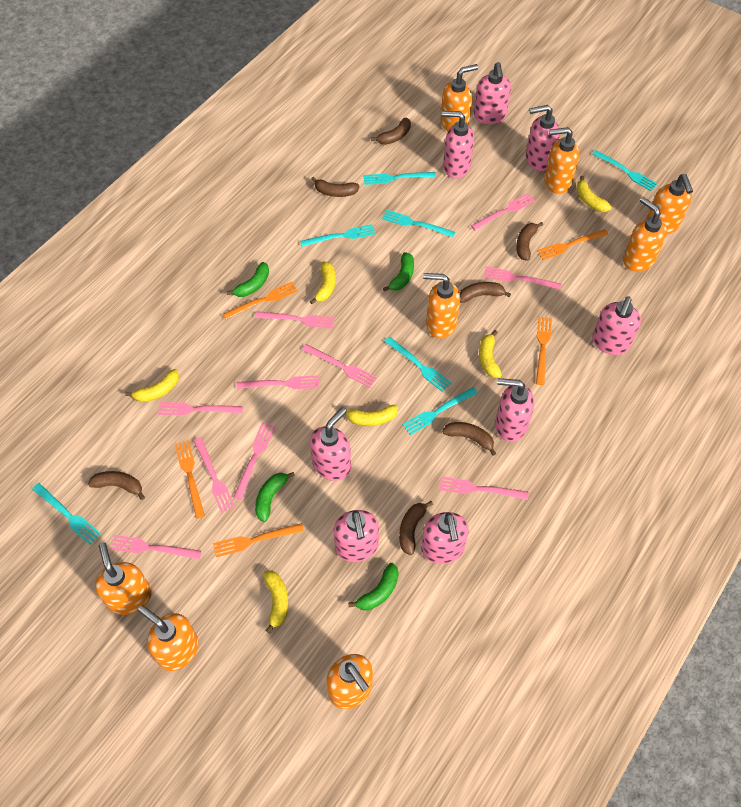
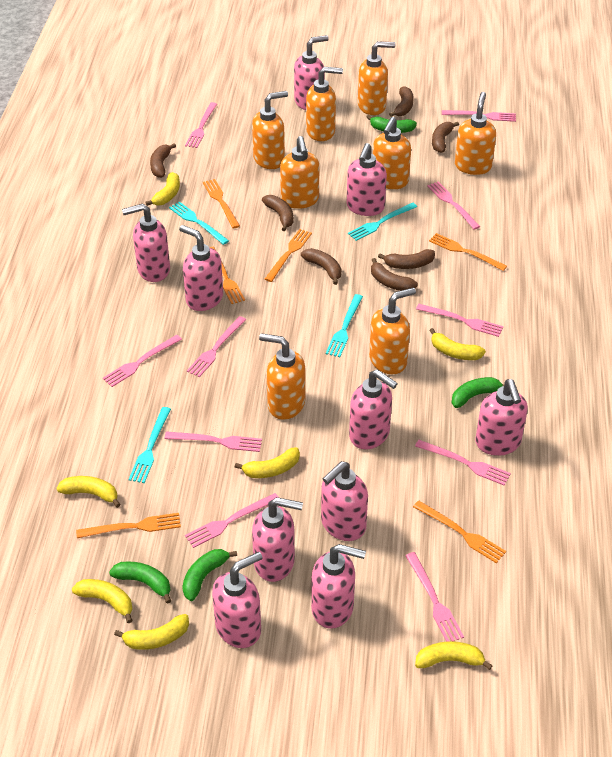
orange fork: [175,440,205,519] [213,523,304,557] [223,282,298,320] [536,317,552,385] [537,229,608,260] = 5 -> [76,513,181,538] [203,179,240,228] [209,247,245,304] [265,229,312,282] [413,500,506,563] [429,233,507,271] = 6
pink soap dispenser: [310,407,351,481] [333,510,379,562] [421,512,469,564] [442,111,474,178] [474,62,511,124] [495,378,534,442] [526,105,560,171] [592,296,641,355] = 8 -> [122,204,170,282] [179,225,223,311] [212,552,263,648] [252,497,303,582] [294,35,329,110] [311,544,366,629] [321,461,368,541] [347,143,387,216] [349,369,398,449] [475,379,528,456] = 10
turquoise fork: [32,483,101,545] [300,224,375,247] [363,172,436,185] [382,210,455,237] [384,337,451,392] [402,387,478,435] [592,150,657,191] = 7 -> [129,407,171,483] [169,201,229,245] [326,294,363,357] [348,203,417,241] = 4
yellow banana: [125,369,179,402] [263,571,288,634] [310,262,336,304] [343,405,398,426] [479,330,502,378] [576,176,612,212] = 6 -> [56,476,121,508] [72,579,133,623] [114,614,189,650] [145,172,180,206] [235,447,300,478] [415,641,493,670] [429,328,486,360] = 7

